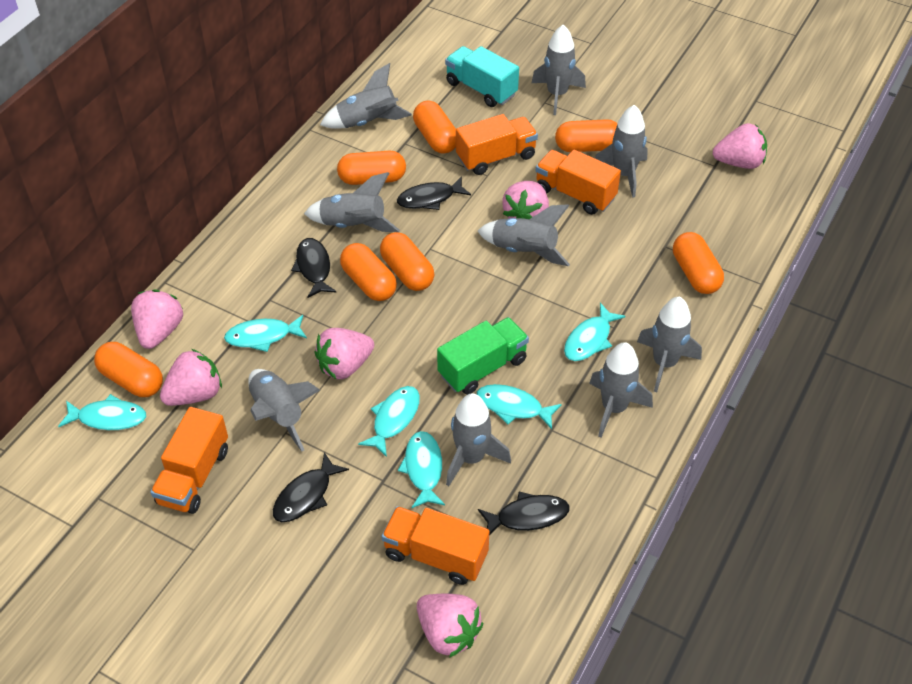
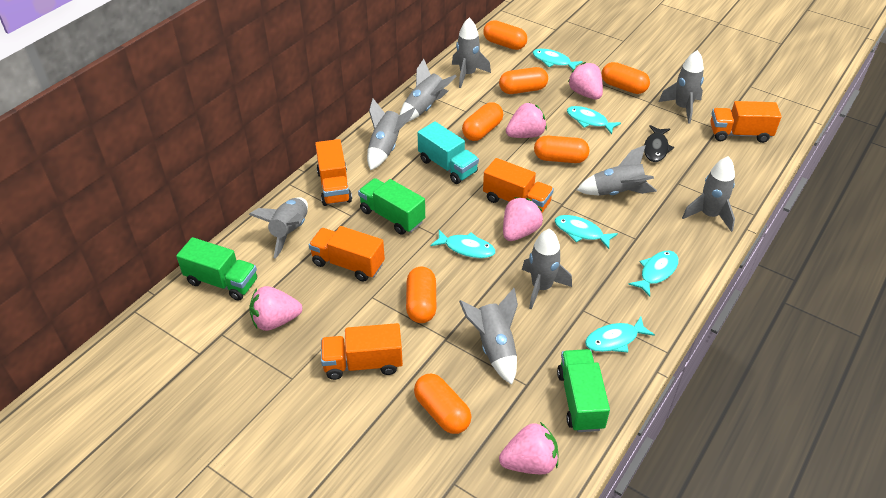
black fish: [273,452,349,522] [291,238,336,298] [397,176,471,210] [478,492,569,535] = 4 -> [644,125,674,162] = 1
green truck: [437,317,529,395] = 1 -> [176,237,257,301] [358,178,425,235] [557,349,610,432] = 3
orange truck: [150,407,228,514] [382,506,489,585] [456,114,538,175] [536,150,621,215] = 4 -> [309,226,385,282] [315,139,352,206] [321,323,403,380] [483,158,554,213] [710,101,782,143] = 5
pink strawberry: [131,290,183,349] [160,349,222,406] [314,328,374,379] [417,594,483,658] [502,181,549,219] [713,123,767,169] = 6 -> [249,286,302,331] [499,422,558,475] [503,197,543,241] [506,103,547,138] [568,62,603,99] = 5

